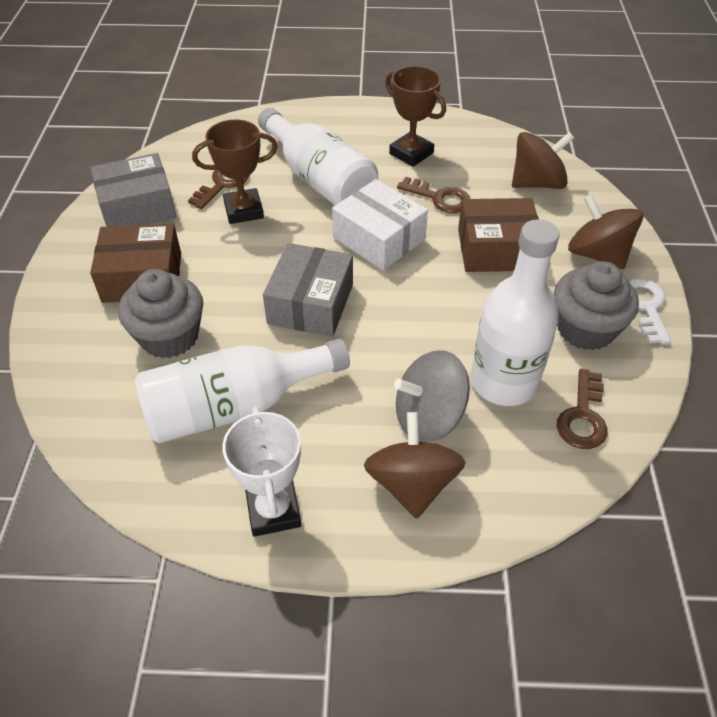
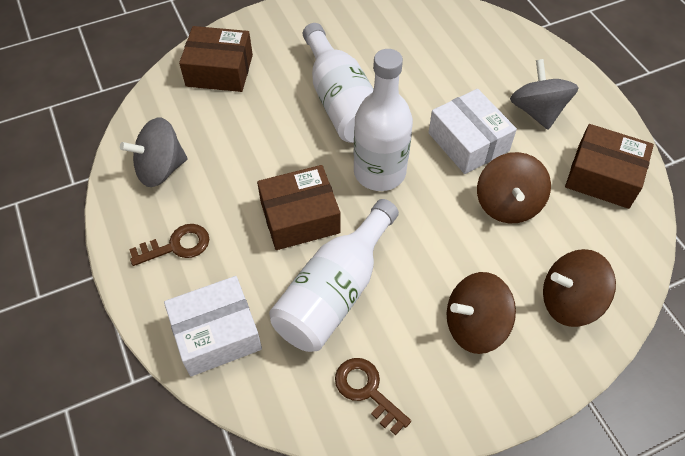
brown box: [90,223,181,303] [458,198,539,272] = 2 -> [179,26,253,92] [257,165,341,250] [565,124,654,209] = 3
brown key: [188,169,249,209] [397,177,470,213] [557,369,607,449] = 3 -> [129,224,209,266] [335,358,411,435] = 2
brown trophy: [192,119,278,224] [385,66,446,167] = 2 -> none = 0
grey box: [91,153,177,227] [263,243,353,337] = 2 -> none = 0
grey cupcake: [118,269,204,358] [554,261,639,351] = 2 -> none = 0
grey spinning top: [394,350,470,442] = 1 -> [120,118,188,187] [510,59,579,129] = 2
white box: [332,179,428,270] = 1 -> [164,276,262,376] [428,89,517,174] = 2
white key: [628,278,671,344] = 1 -> none = 0
white trophy: [222,406,301,537] = 1 -> none = 0

